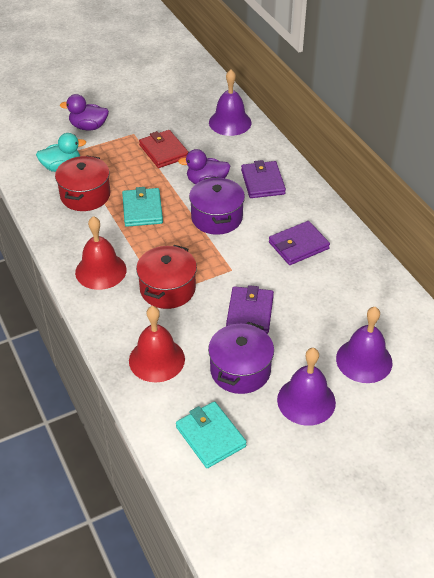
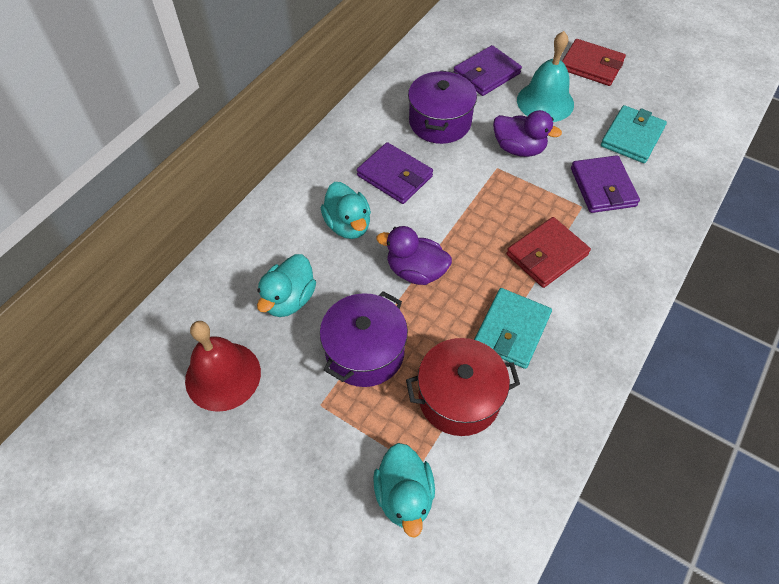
purple bell: [209,70,252,136] [277,348,336,426] [336,307,392,383] = 3 -> none = 0
red bell: [75,216,127,290] [129,306,185,382] = 2 -> [185,321,261,412] = 1
red pot: [55,156,110,211] [136,245,197,309] = 2 -> [406,338,520,436] = 1
red wallet: [139,130,188,168] = 1 -> [506,217,591,288] [562,39,626,86] = 2
turquoise bell: none = 0 -> [517,31,574,122] = 1
turquoise duck: [36,133,86,172] = 1 -> [257,254,316,317] [321,182,371,239] [373,443,435,538] = 3

